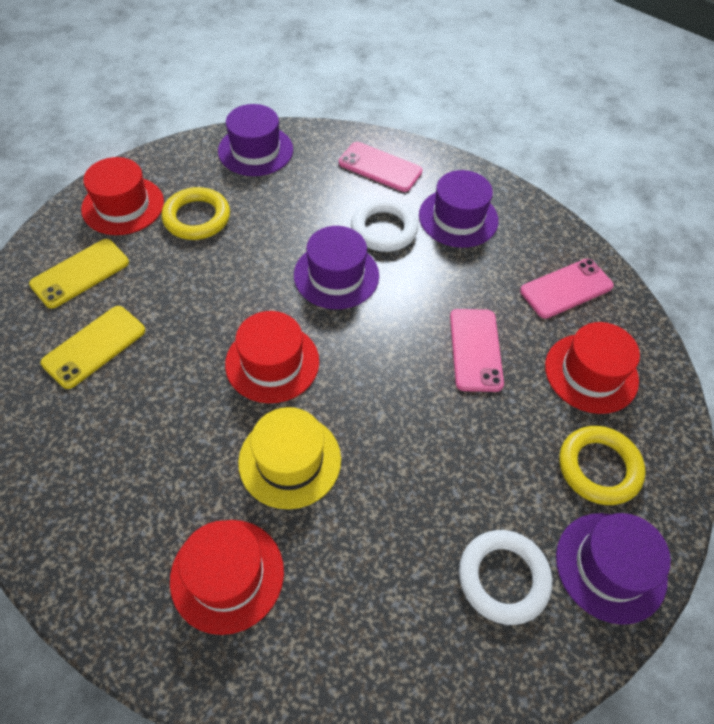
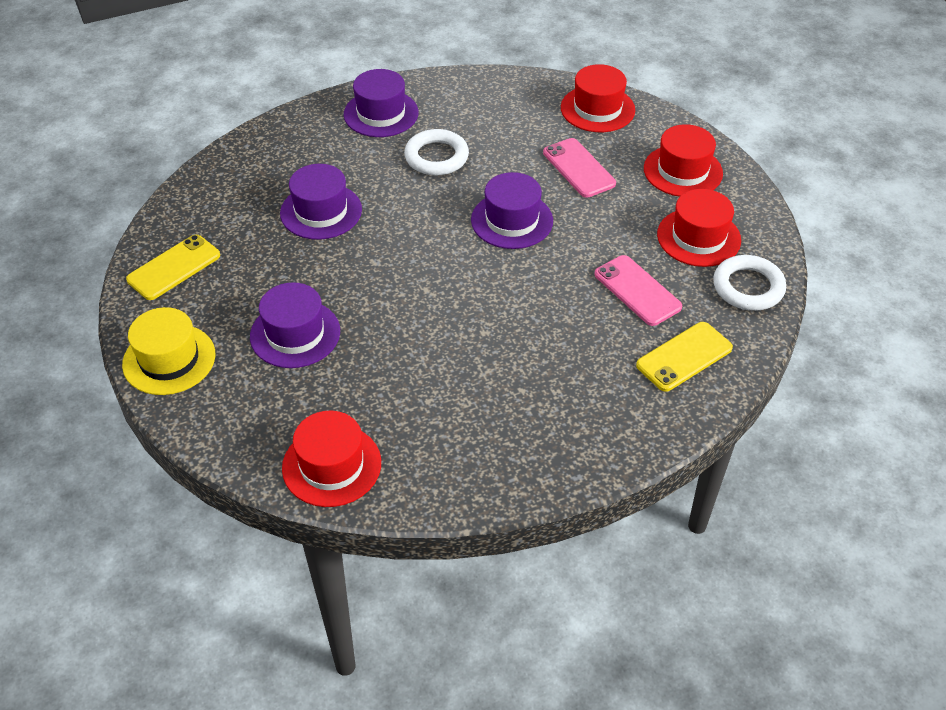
pink phone: [339,142,422,192] [450,309,504,392] [520,259,614,319] = 3 -> [543,138,616,198] [594,255,682,326] = 2
yellow ring: [161,187,230,240] [560,426,646,505] = 2 -> none = 0

